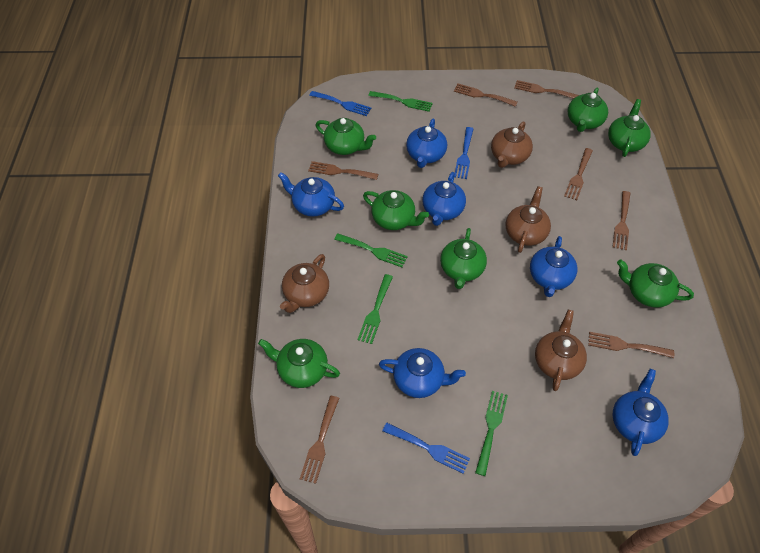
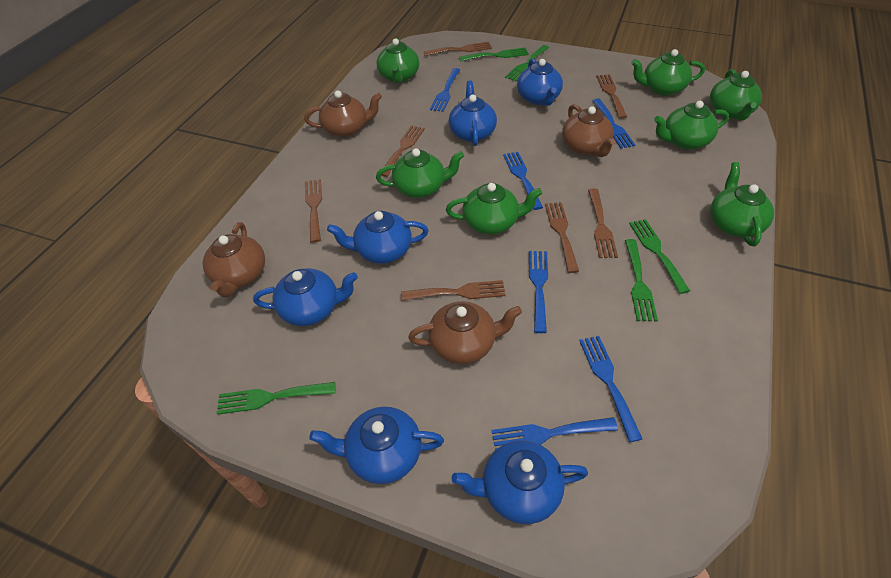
blue fork: [309,91,372,116] [382,423,470,474] [454,127,474,179] = 3 -> [430,68,460,112] [491,417,618,450] [503,152,543,210] [529,251,548,333] [579,336,643,442] [592,98,635,149] = 6
green fork: [334,233,408,267] [357,274,393,344] [368,91,433,112] [475,391,508,476] = 4 -> [217,382,336,415] [459,48,529,62] [505,45,549,82] [625,239,658,321] [629,219,690,294] = 5

